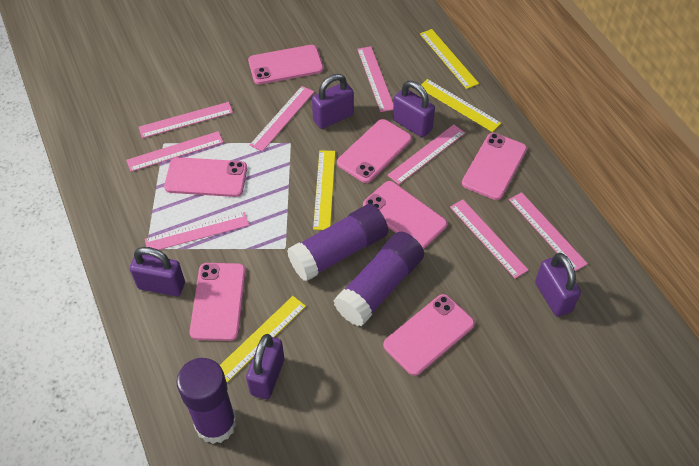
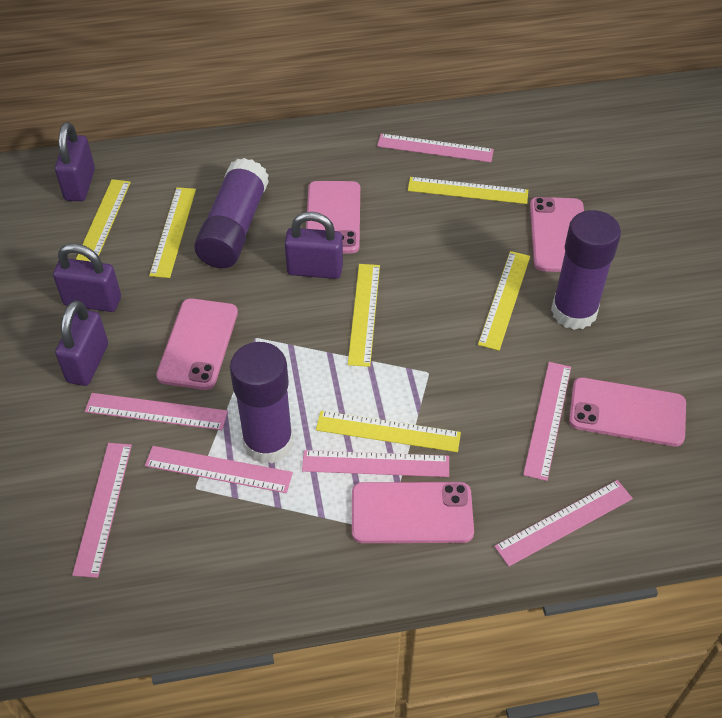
pink phone: [164,157,247,197] [190,263,246,341] [248,45,323,84] [337,119,412,183] [363,181,447,249] [383,294,475,376] [462,133,527,200] = 7 -> [156,298,238,390] [306,181,360,254] [352,482,474,543] [530,197,584,272] [569,378,686,446] = 5
pink ruler: [126,131,224,172] [139,102,233,138] [145,212,249,250] [250,86,314,152] [357,46,394,112] [388,124,465,184] [450,199,528,279] [509,192,588,271] = 8 -> [72,443,132,578] [85,393,228,430] [145,446,293,493] [302,450,449,477] [377,134,494,162] [494,480,633,566] [523,362,571,481] = 7
purple padlock: [130,247,185,296] [246,334,284,399] [312,74,354,129] [393,81,435,138] [535,253,581,317] = 5 -> [53,244,121,312] [55,122,95,201] [55,300,108,386] [285,212,343,279] = 4
yellow ruler: [220,296,306,382] [313,150,335,230] [420,29,479,89] [421,79,501,132] = 4 -> [76,179,131,261] [149,187,196,278] [316,411,461,452] [348,264,380,367] [408,177,528,204] [478,251,530,351] = 6

